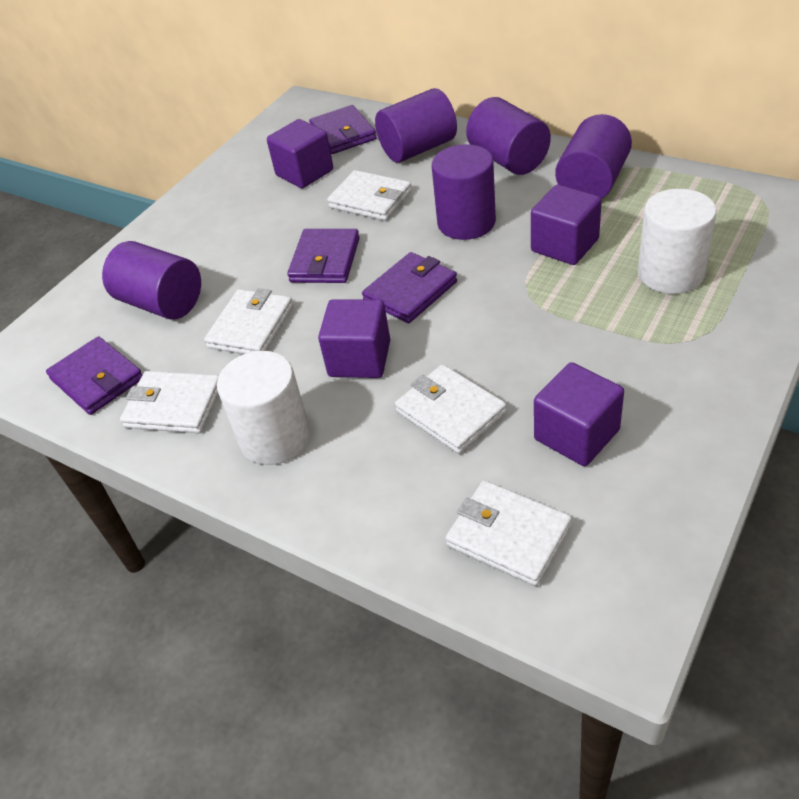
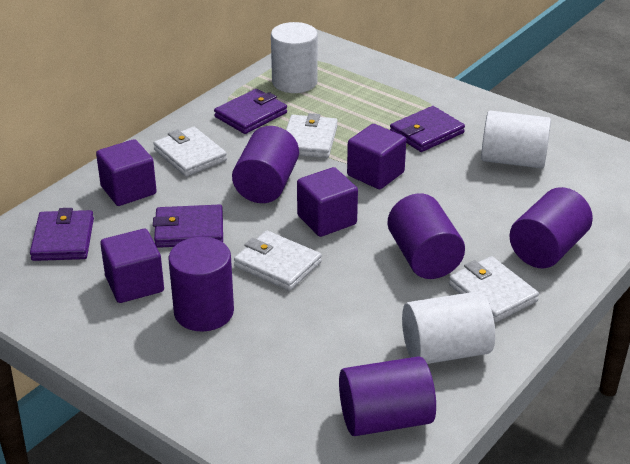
white cylinder: [217,351,310,465] [638,188,717,294] = 2 -> [271,22,318,93] [402,291,495,364] [481,110,551,169] = 3
white wallet: [120,371,219,433] [204,288,293,354] [327,170,412,221] [395,364,507,454] [445,480,572,586] = 5 -> [154,127,227,176] [234,231,322,291] [286,113,338,158] [449,256,539,322] = 4

